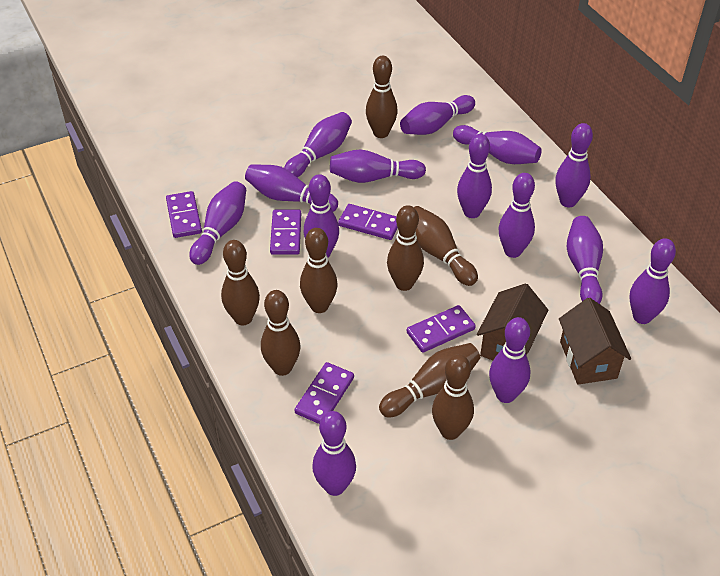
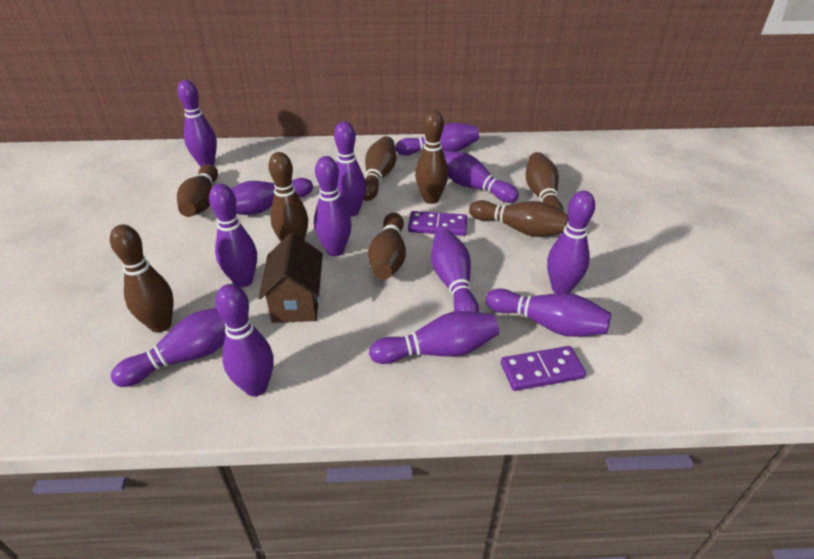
brown house: [477,283,548,360] [559,297,631,385] = 2 -> [258,233,323,323] = 1
purple bowling pin: [189,181,246,265] [245,164,338,212] [284,112,352,177] [303,174,339,257] [312,411,356,496] [330,149,426,183] [400,95,475,135] [453,125,542,164] [457,134,492,218] [489,317,530,403] [499,173,535,258] [555,123,593,207] [567,216,603,304] [629,238,676,324] = 14 -> [111,308,226,387] [178,80,217,167] [209,184,257,287] [215,284,274,396] [231,178,313,215] [314,156,351,256] [334,121,366,217] [369,311,499,364] [395,123,479,156] [431,229,479,312] [443,151,519,203] [486,288,611,337] [547,191,595,293] = 13
purple domino: [166,191,202,238] [270,209,301,255] [294,362,354,424] [338,204,398,240] [407,305,476,353] = 5 -> [408,211,467,236] [501,346,586,391] = 2

